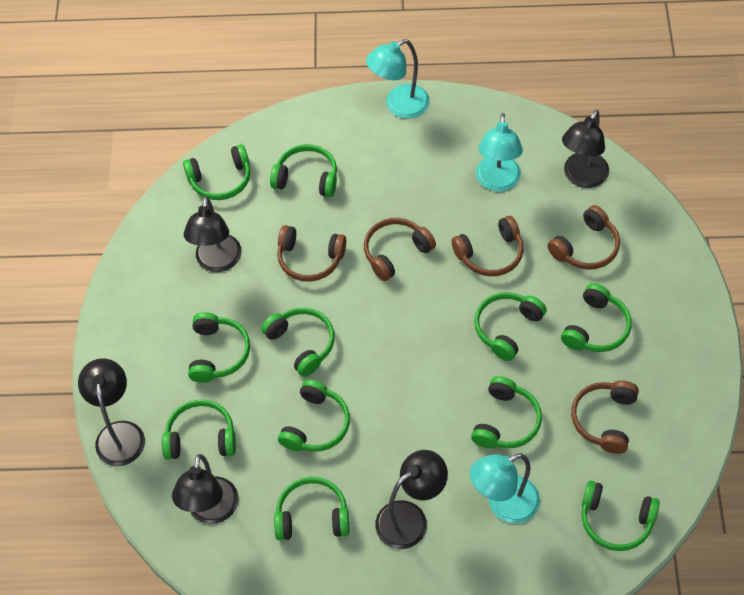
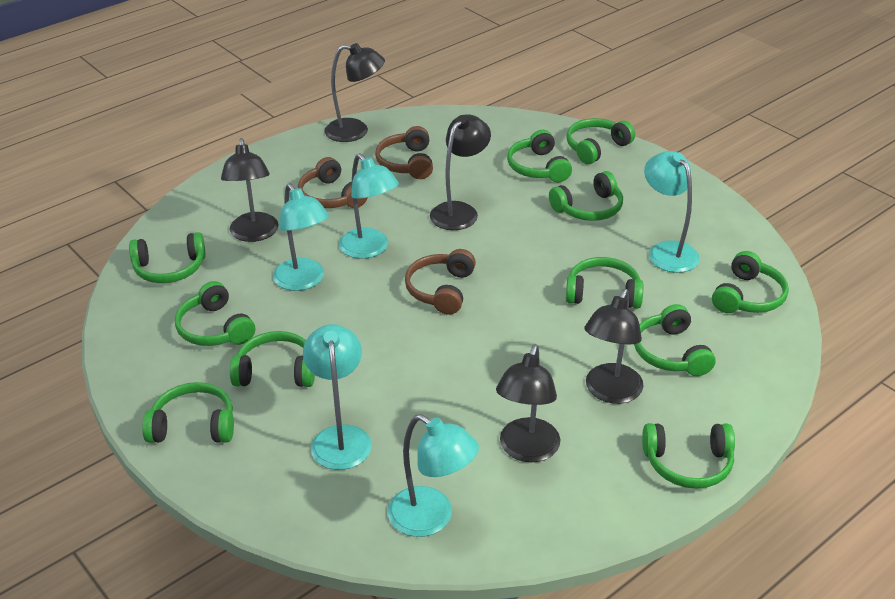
brown headphones: [277,225,346,282] [364,218,436,281] [452,216,524,276] [548,205,620,270] [571,380,639,454] = 5 -> [298,157,368,208] [375,126,433,179] [405,249,476,315] = 3
turquoise lamp: [366,39,430,119] [470,453,540,523] [476,113,523,191] = 3 -> [273,183,329,291] [303,324,372,470] [339,153,399,259] [388,414,479,537] [644,151,700,273] = 5

